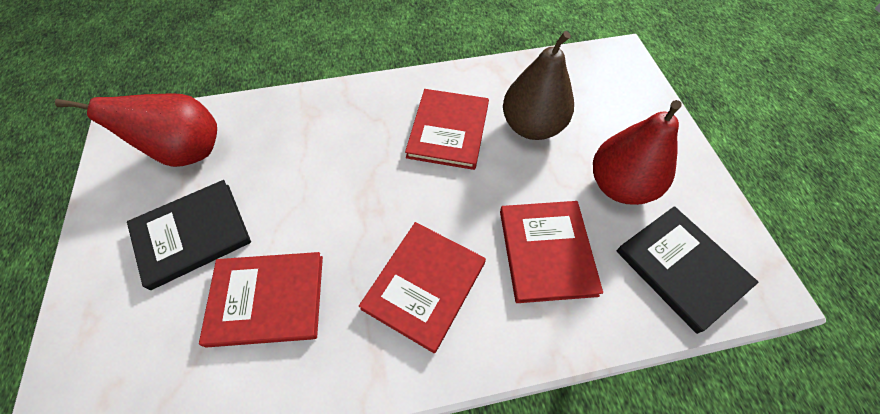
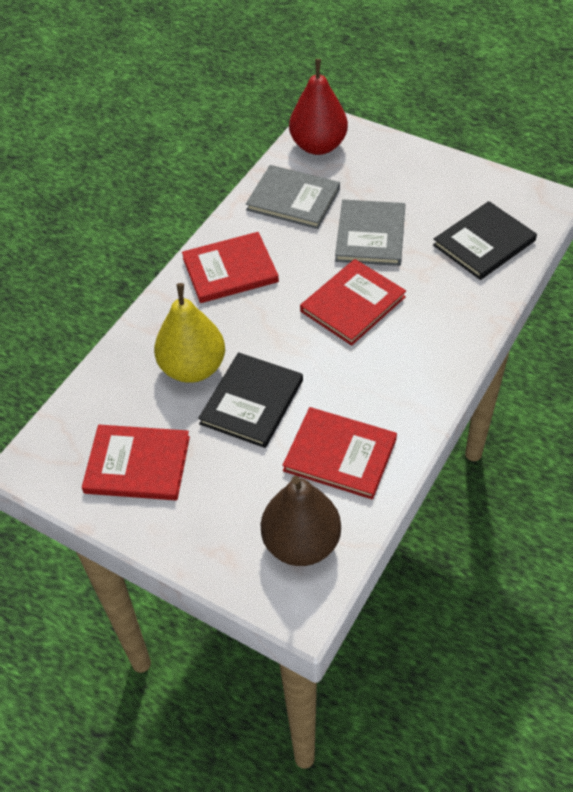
grey book: none = 0 -> [246,165,340,229] [335,199,405,266] = 2
red pear: [55,93,217,167] [593,100,682,205] = 2 -> [289,59,348,155] = 1
yellow pear: none = 0 -> [154,283,225,383] = 1

